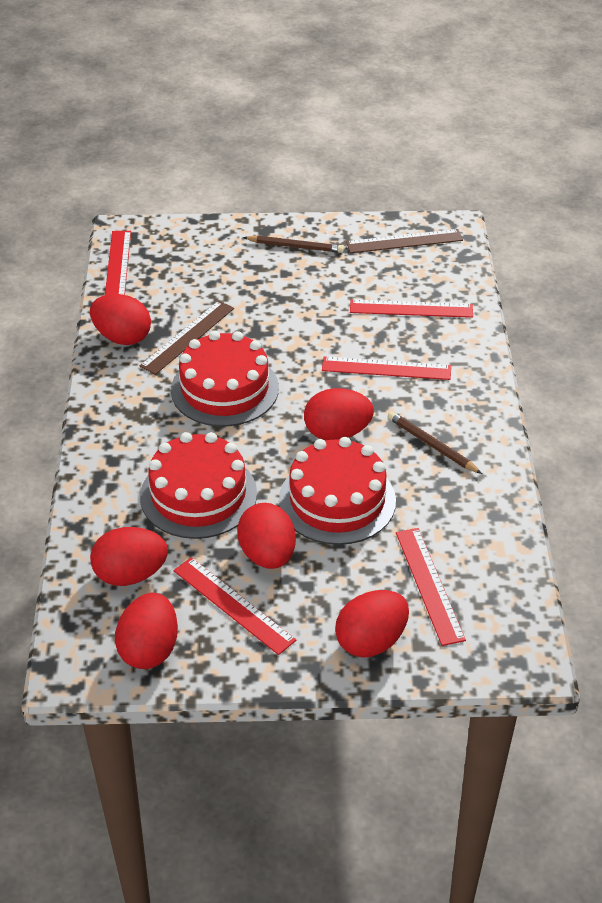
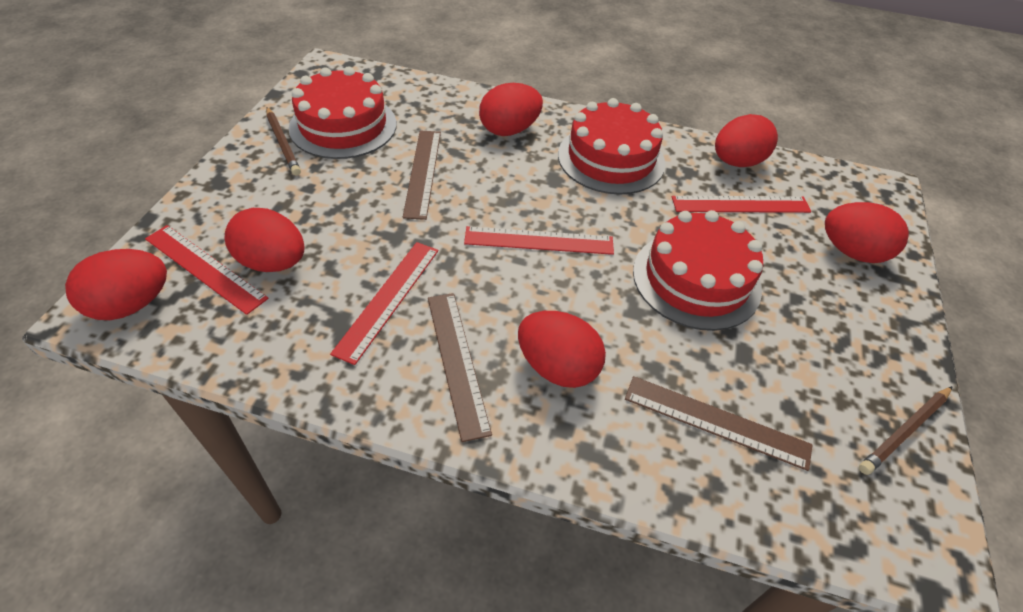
brown ruler: [140,301,234,375] [346,229,463,253] = 2 -> [403,131,441,220] [428,293,492,442] [625,376,813,471] = 3
red ruler: [105,231,131,295] [173,557,296,655] [322,356,451,380] [350,300,473,318] [396,528,466,646] = 5 -> [145,225,269,315] [330,242,438,365] [464,226,614,255] [672,196,811,213] = 4

